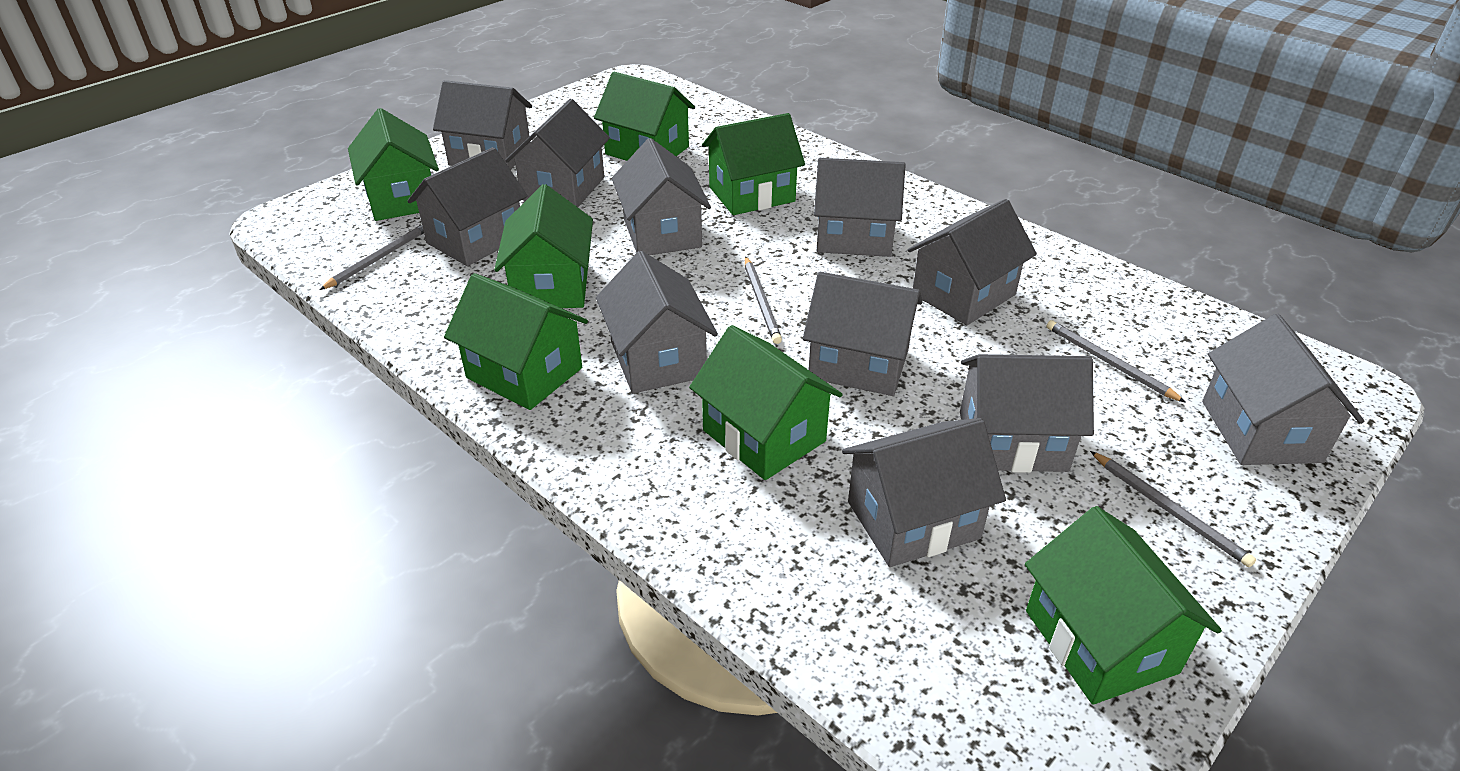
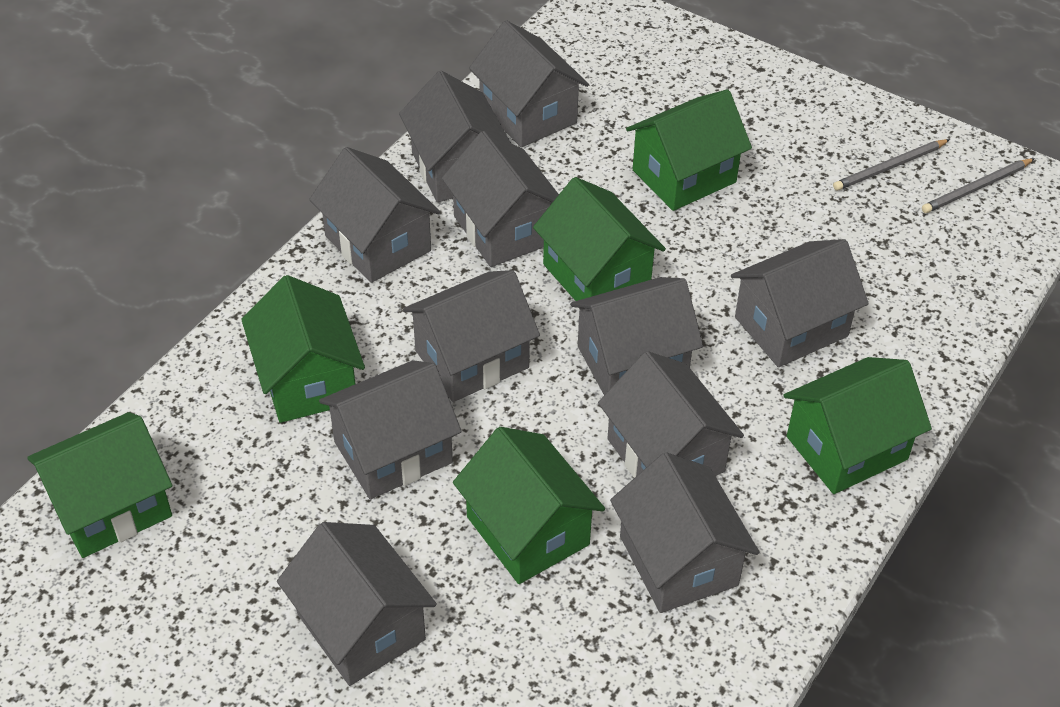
green house: [348,108,439,221] [444,273,588,410] [494,184,593,308] [594,72,695,161] [689,325,843,480] [702,113,805,215] [1025,506,1222,705] = 7 -> [27,412,172,558] [241,275,365,423] [453,427,605,584] [533,177,666,301] [626,89,752,211] [783,357,932,494] = 6
grey pencil: [320,225,424,290] [745,256,782,344] [1046,320,1186,403] [1090,451,1256,567] = 4 -> [833,139,950,191] [922,158,1035,213] = 2

